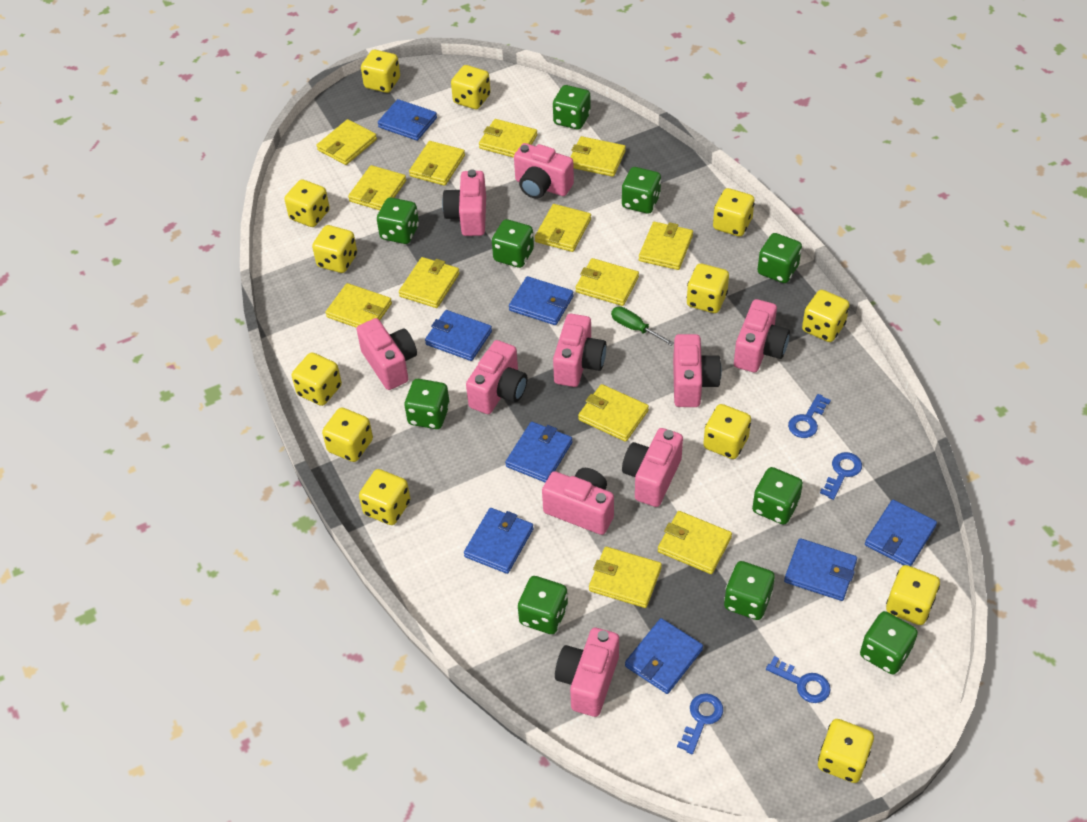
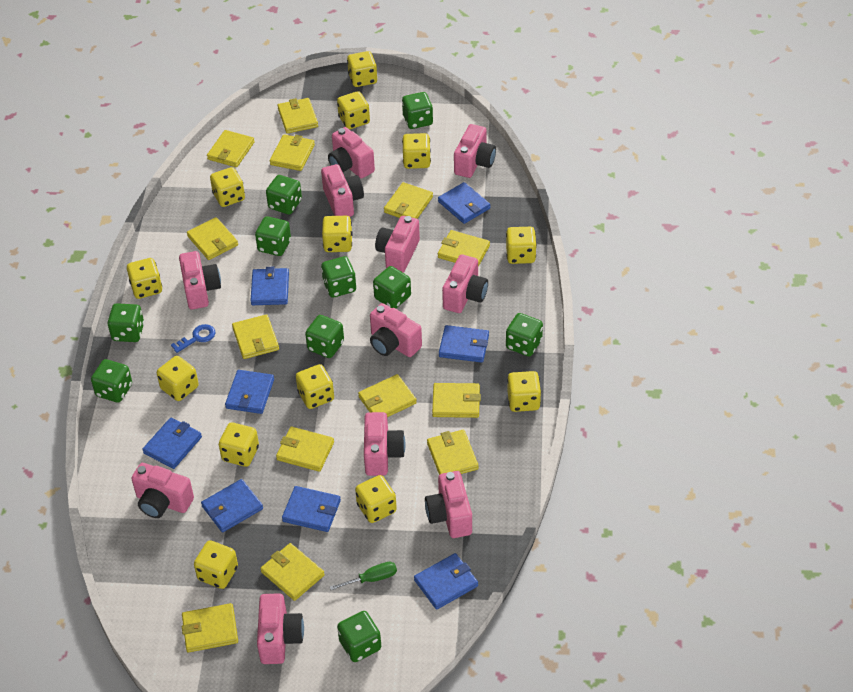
blue key: [677,693,723,754] [766,656,831,703] [788,394,831,438] [820,452,862,500] = 4 -> [171,324,215,353] = 1
pink camera: [356,318,417,390] [442,170,486,236] [466,340,527,414] [514,143,574,199] [542,468,614,535] [553,314,606,387] [555,628,619,717] [622,428,683,507] [673,334,722,407] [734,299,790,372] = 10 -> [131,463,194,518] [179,251,221,309] [257,593,304,664] [321,164,364,217] [328,127,375,179] [364,412,405,476] [370,303,422,357] [375,216,420,273] [425,471,472,538] [442,254,488,313] [454,124,496,178] = 11

